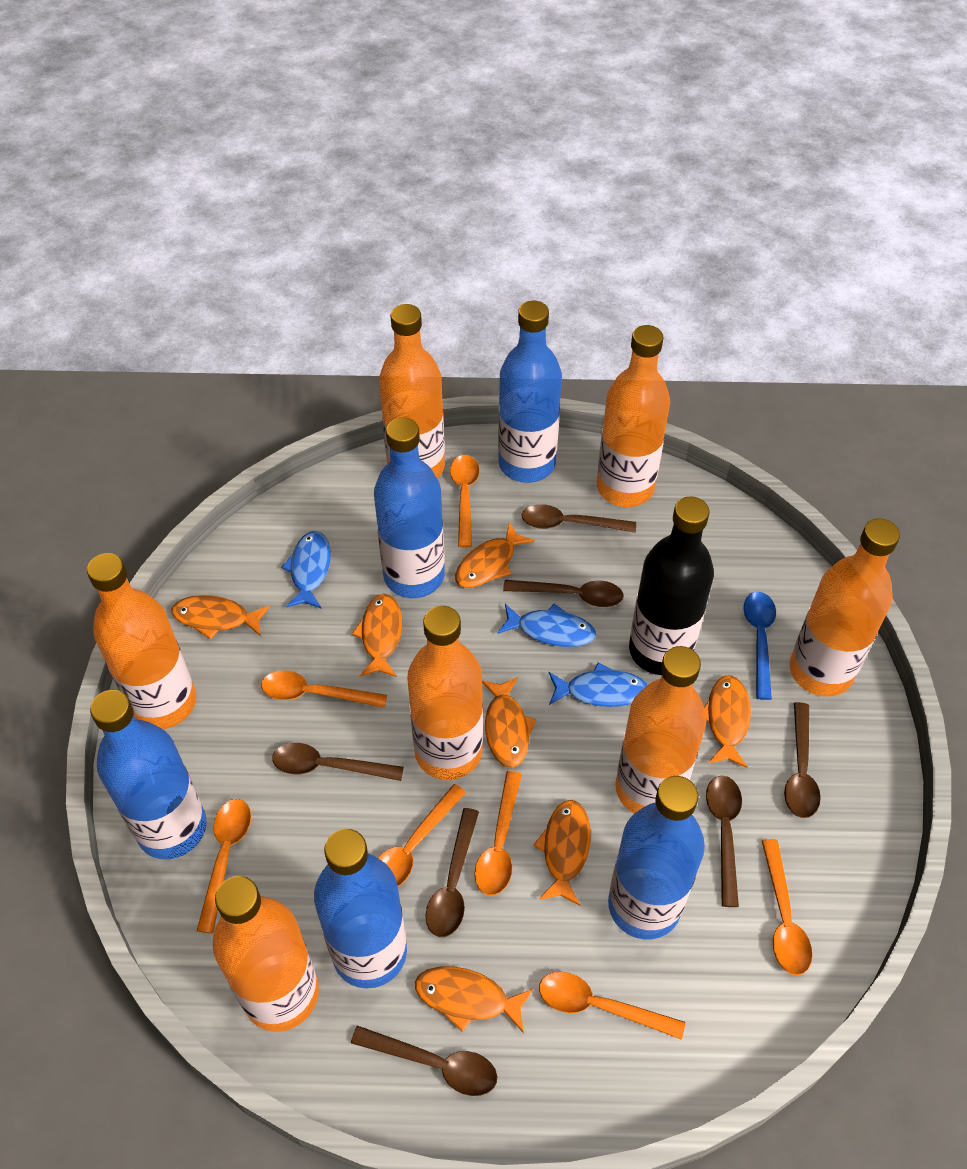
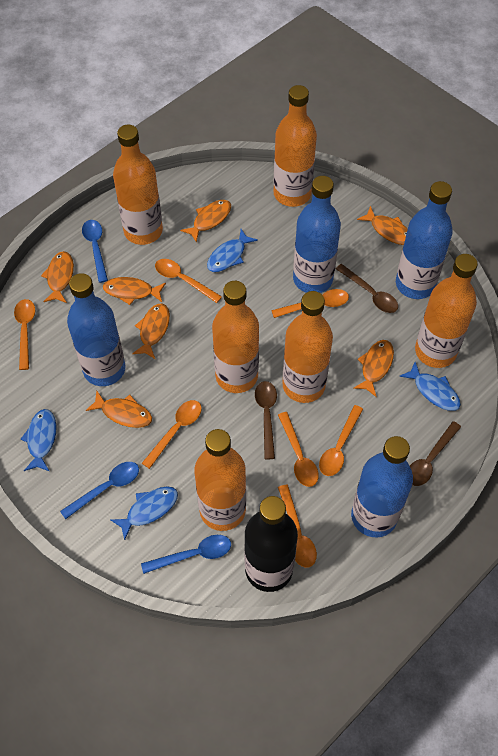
blue bottle: [90,690,207,859] [314,829,407,989] [374,417,445,598] [498,301,562,483] [608,776,705,939] = 5 -> [67,273,125,386] [293,176,341,293] [351,436,413,537] [396,181,453,299] = 4
blue fish: [281,531,331,609] [497,604,596,647] [549,663,647,707] = 3 -> [21,409,57,472] [111,486,178,540] [207,229,258,272] [399,362,461,411] = 4
blue spoon: [744,592,776,700] = 1 -> [60,462,139,519] [82,220,108,283] [141,535,231,574] = 3
brown spoon: [272,743,404,781] [351,1026,497,1096] [426,808,479,937] [503,580,624,607] [522,504,636,533] [706,775,742,907] [784,702,821,818] = 7 -> [255,381,277,459] [336,264,398,313] [410,421,461,486] = 3
orange bottle: [87,553,196,729] [213,876,319,1032] [379,304,445,478] [407,606,483,780] [597,325,670,507] [615,646,707,814] [789,518,900,696] = 7 -> [113,125,163,245] [194,429,246,531] [212,281,259,393] [274,85,317,207] [283,291,333,403] [415,254,478,368] = 6

